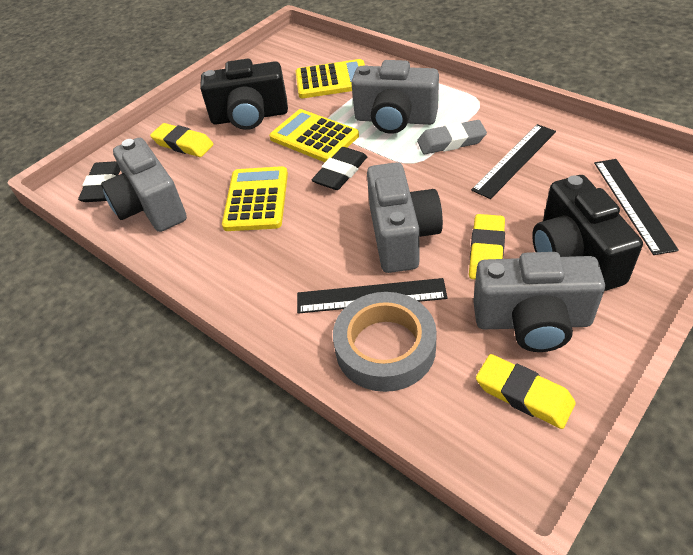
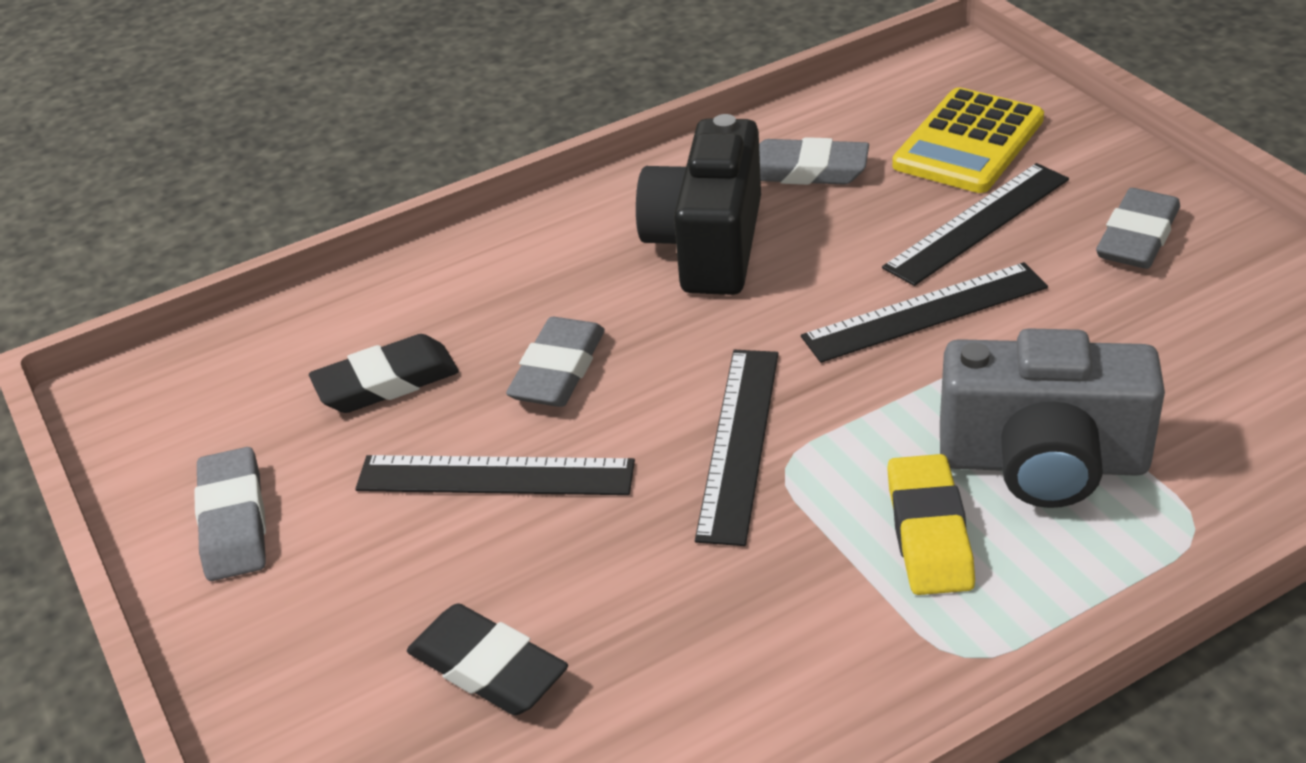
black camera: [200,59,288,130] [532,175,643,291] = 2 -> [636,114,761,295] = 1
black ruler: [297,278,447,314] [471,124,556,199] [594,159,679,255] = 3 -> [355,455,635,495] [695,350,779,546] [801,262,1048,363] [882,163,1069,286] = 4
grey camera: [101,138,187,232] [351,60,439,134] [367,162,443,273] [473,252,605,352] = 4 -> [940,328,1165,508] = 1
grey eraser: [417,120,487,154] = 1 -> [194,447,266,581] [506,317,605,407] [759,137,869,185] [1096,188,1180,269] = 4
grey tape: [333,292,437,392] = 1 -> none = 0
yellow calculator: [222,166,288,231] [269,109,359,162] [296,59,365,98] = 3 -> [892,87,1044,193] = 1
yellow eraser: [150,123,214,157] [469,214,505,280] [476,354,576,429] = 3 -> [887,454,975,595] = 1

